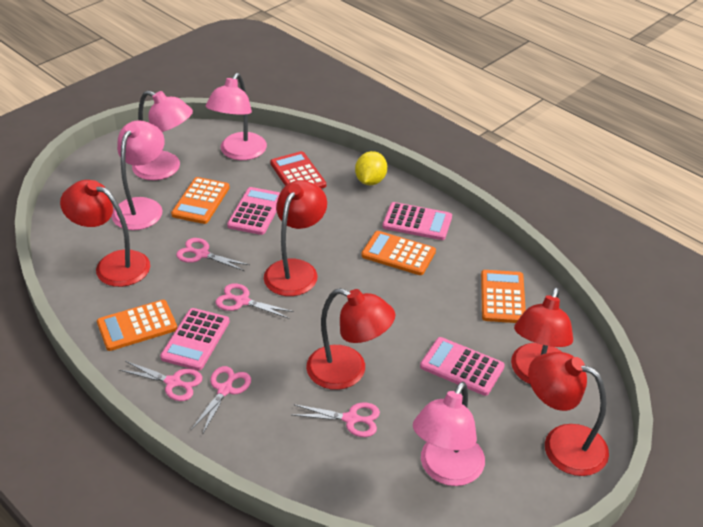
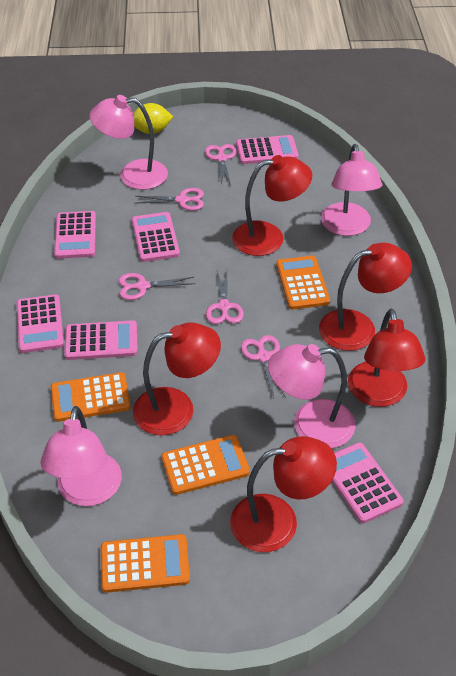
pink calculator: [160,308,230,370] [227,187,280,235] [383,202,452,240] [420,337,505,396] = 4 -> [17,294,64,353] [54,211,96,259] [64,320,138,360] [132,212,180,262] [236,135,299,164] [332,442,404,523] = 6
red calculator: [270,151,326,189] = 1 -> none = 0

